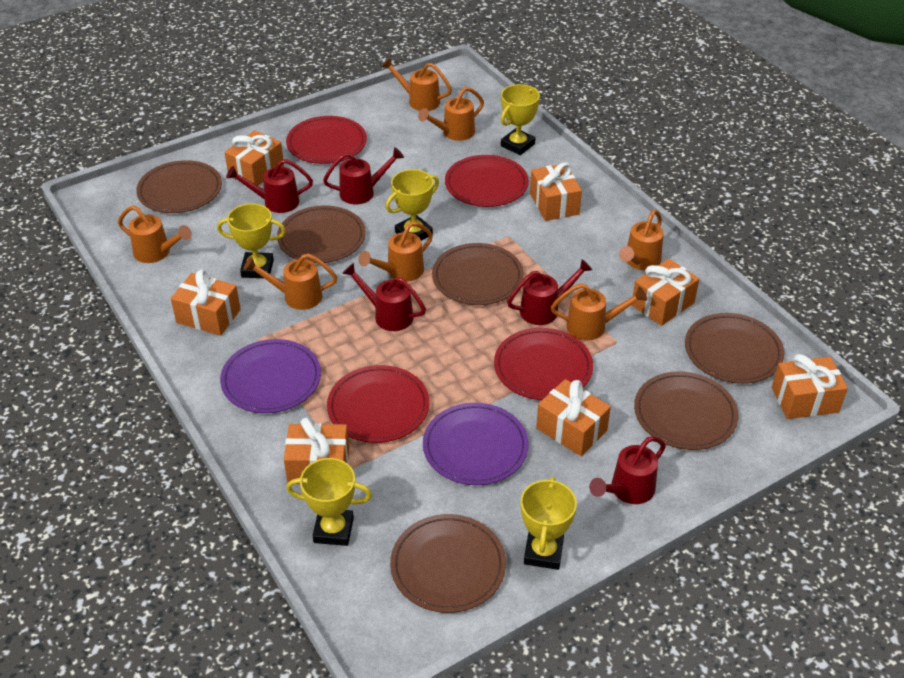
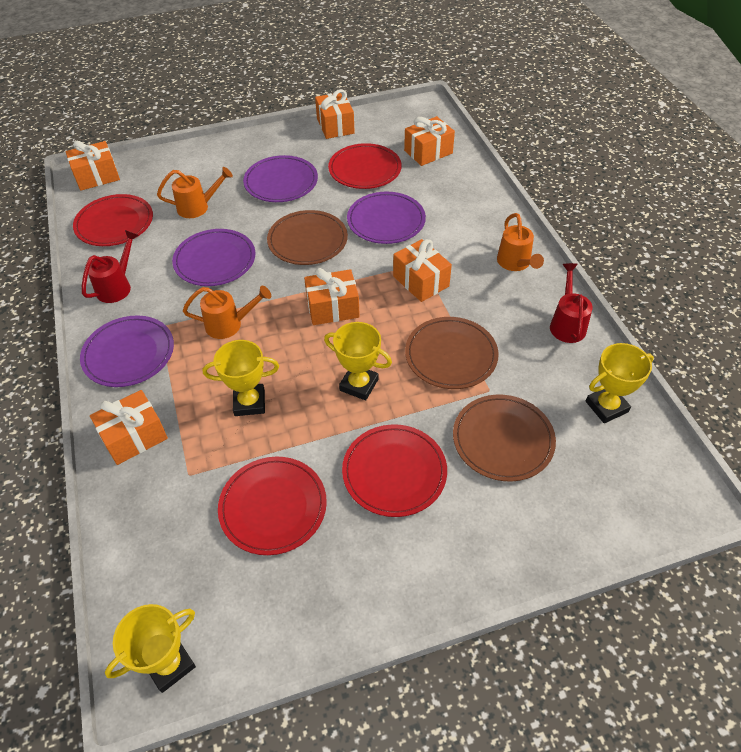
brown plate: [136,160,222,213] [277,206,366,263] [390,514,506,613] [432,243,524,305] [634,372,738,450] [685,313,784,384] = 6 -> [267,210,348,265] [405,317,499,389] [453,395,556,481] = 3
orange gift: [171,269,241,336] [225,130,284,186] [284,417,349,484] [530,162,582,221] [536,379,611,456] [632,259,699,326] [772,354,848,419] = 7 -> [66,141,120,191] [90,390,168,465] [304,268,360,325] [315,89,355,139] [393,239,452,302] [404,116,455,166] = 6
orange watering can: [118,205,192,263] [243,253,337,310] [359,222,433,282] [381,58,452,111] [418,87,484,141] [551,283,647,341] [619,210,664,270] = 7 -> [157,167,233,218] [183,286,271,339] [497,213,544,271] = 3
purple plate: [220,339,321,413] [423,403,529,485] = 2 -> [80,316,174,387] [172,229,255,286] [243,155,318,202] [347,192,426,244] = 4
red watering can: [226,159,313,213] [323,147,404,204] [342,263,426,331] [507,259,592,325] [589,436,666,504] = 5 -> [82,230,138,303] [550,263,593,343] = 2
yellow trophy: [217,203,286,278] [286,458,372,546] [386,169,439,241] [501,84,540,155] [521,477,577,570] = 5 -> [105,604,196,693] [203,340,279,416] [324,322,392,400] [586,343,654,423] = 4

